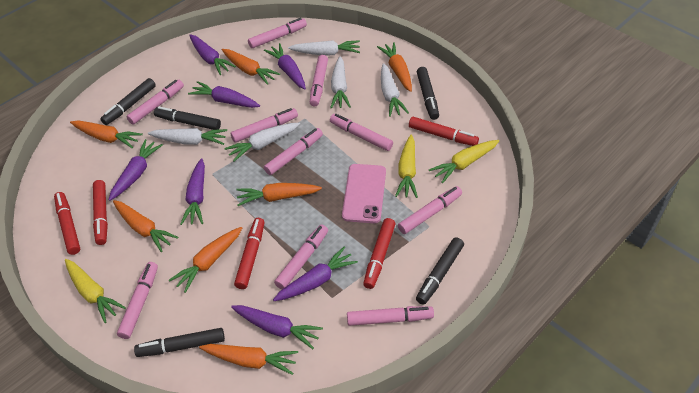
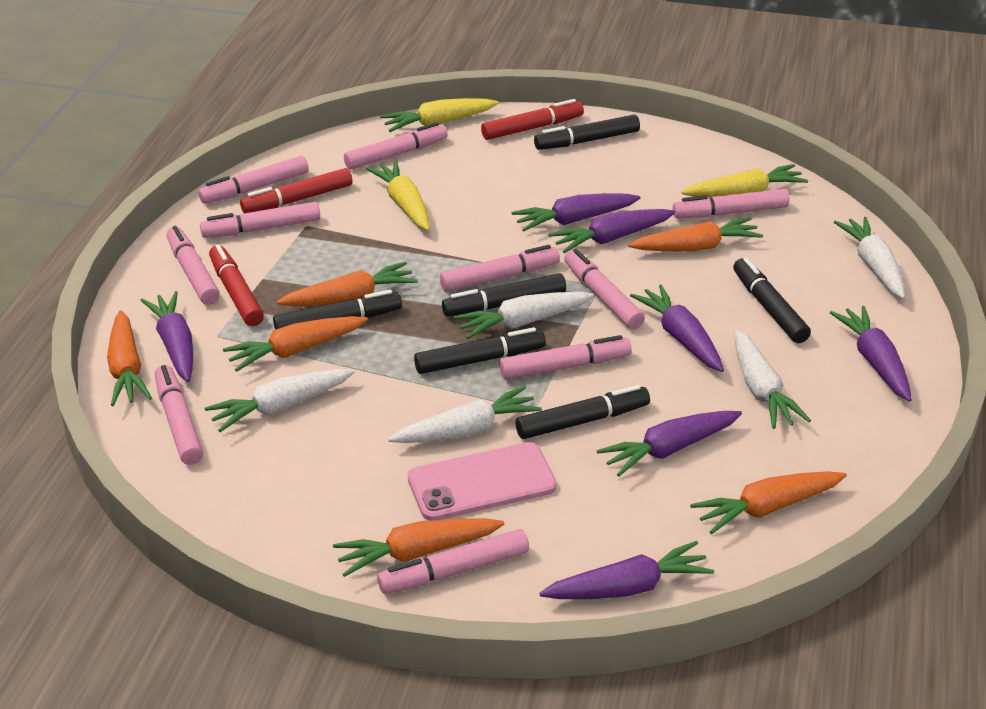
black marker: [100,78,156,125] [134,328,225,357] [154,107,221,130] [416,237,464,305] [417,67,439,120] = 5 -> [273,290,402,329] [414,327,546,374] [442,273,566,316] [516,385,650,439] [534,115,640,150] [733,258,811,343] = 6
orange carrot: [70,120,143,149] [113,200,178,252] [169,227,242,293] [199,344,298,375] [222,49,280,85] [236,183,322,206] [377,42,412,92] = 7 -> [107,310,152,406] [223,316,368,372] [276,262,418,306] [333,518,504,577] [628,217,763,252] [690,471,847,534] = 6
red marker: [54,192,80,255] [93,180,108,245] [234,218,264,289] [363,218,395,289] [409,117,479,146] = 5 -> [209,244,264,326] [240,168,352,213] [481,99,584,140] = 3

